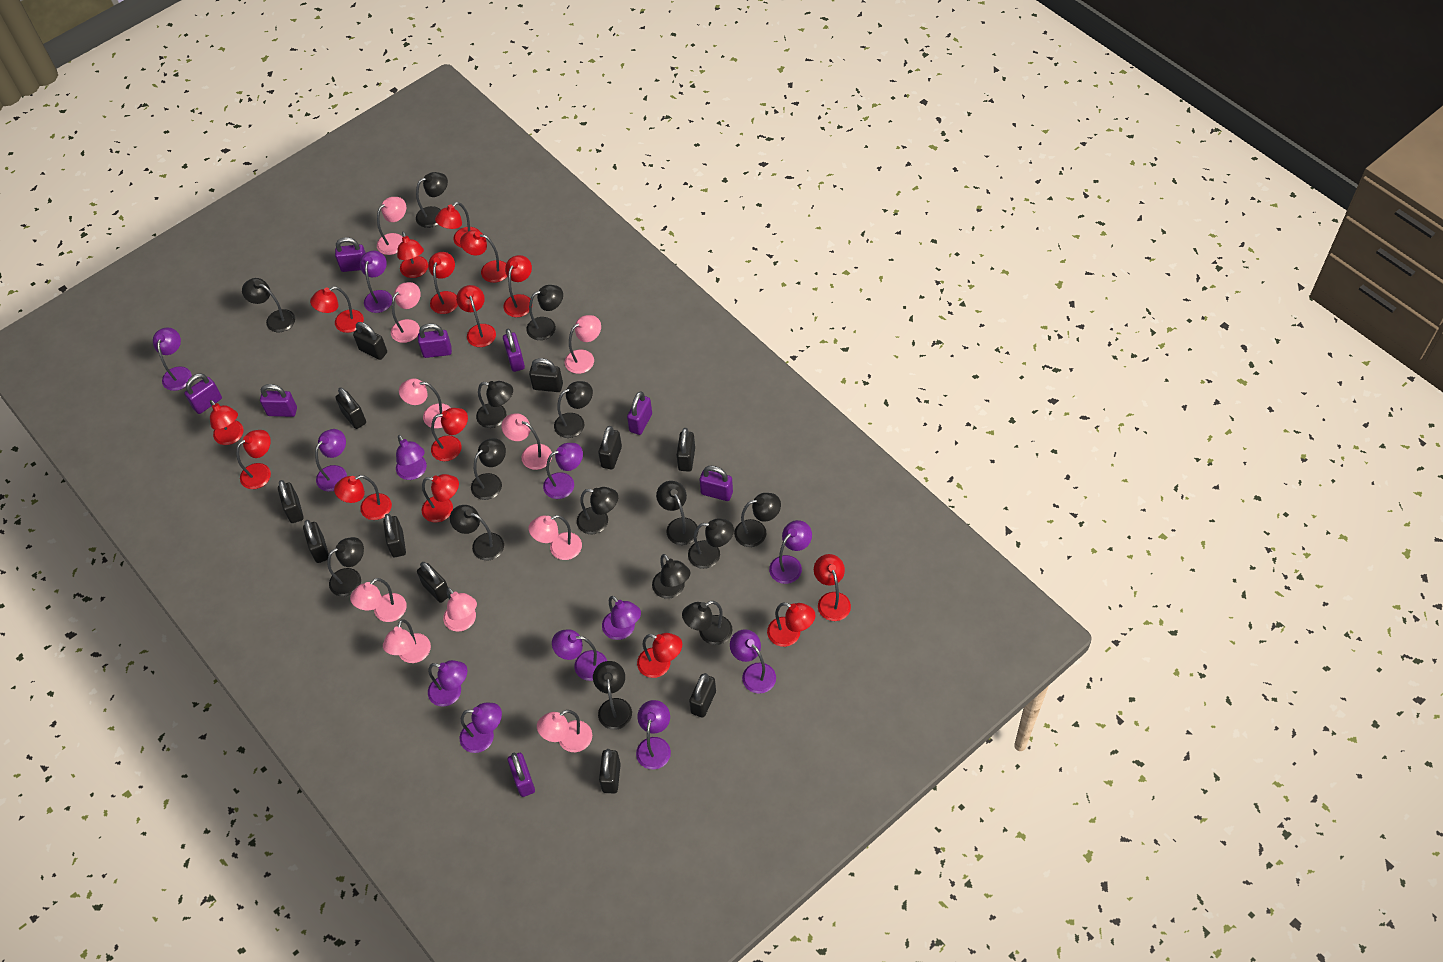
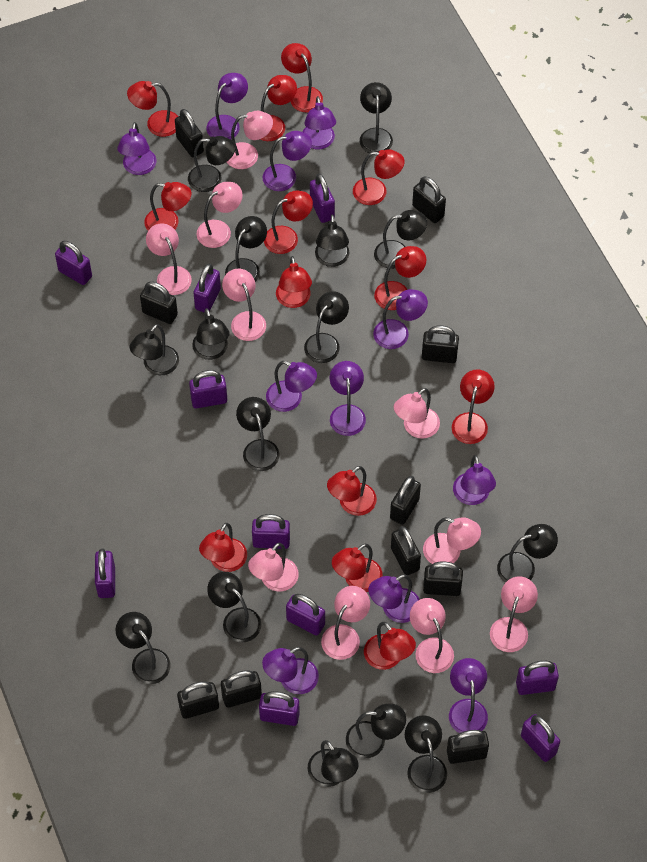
black padlock: [278,480,304,523] [303,520,329,563] [336,387,366,429] [353,322,387,360] [383,514,406,557] [417,562,451,603] [529,358,563,392] [598,426,622,470] [599,749,621,793] [677,428,695,472] [689,673,716,718] = 11 -> [140,282,178,324] [175,109,204,157] [177,682,219,719] [221,670,262,708] [390,476,421,525] [391,526,421,575] [412,176,446,223] [422,326,459,363] [423,562,463,596] [447,730,489,764] = 10
purple lamp: [153,327,192,391] [315,429,347,492] [360,251,392,313] [396,435,427,480] [428,660,467,707] [460,703,502,753] [543,443,583,499] [552,629,607,681] [602,596,641,640] [636,700,671,769] [730,629,776,694] [769,520,812,584] = 12 -> [117,122,156,175] [206,73,248,139] [262,647,319,694] [263,131,312,191] [266,361,317,412] [302,96,336,149] [330,361,366,436] [368,574,420,623] [373,289,428,349] [449,658,488,733] [453,455,496,505] = 11
purple padlock: [184,373,222,414] [260,384,297,417] [335,237,366,272] [418,324,452,358] [503,329,525,372] [508,753,535,797] [627,391,652,435] [699,466,733,501] = 8 -> [55,241,92,285] [95,548,115,598] [189,370,227,409] [194,264,221,313] [252,514,290,549] [259,691,300,726] [286,594,325,636] [310,173,335,223] [516,661,559,695] [521,714,560,762] = 10
red lamp: [210,400,244,445] [236,430,271,489] [310,287,364,333] [334,475,392,520] [397,232,428,278] [422,474,459,522] [428,252,458,314] [431,408,468,461] [435,202,479,248] [456,285,496,347] [460,230,507,283] [504,255,532,317] [637,633,682,678] [767,602,815,647] [814,554,851,621] = 15 -> [127,81,178,137] [144,182,191,231] [199,523,247,572] [260,75,297,141] [264,191,313,254] [276,256,312,308] [281,43,323,112] [327,466,377,516] [332,543,383,592] [353,149,405,205] [364,622,416,670] [374,246,426,310] [452,369,495,444] = 13

